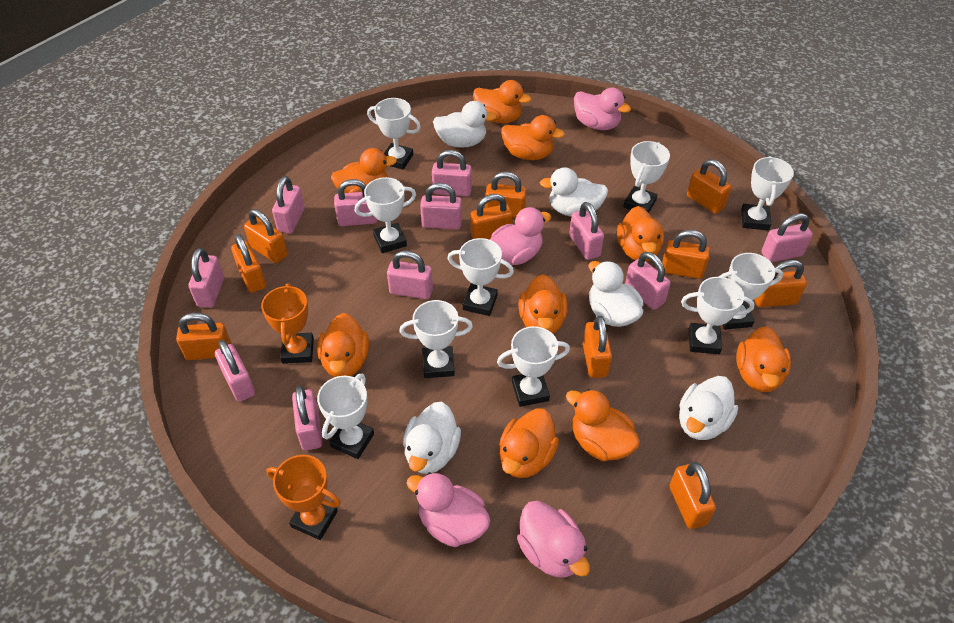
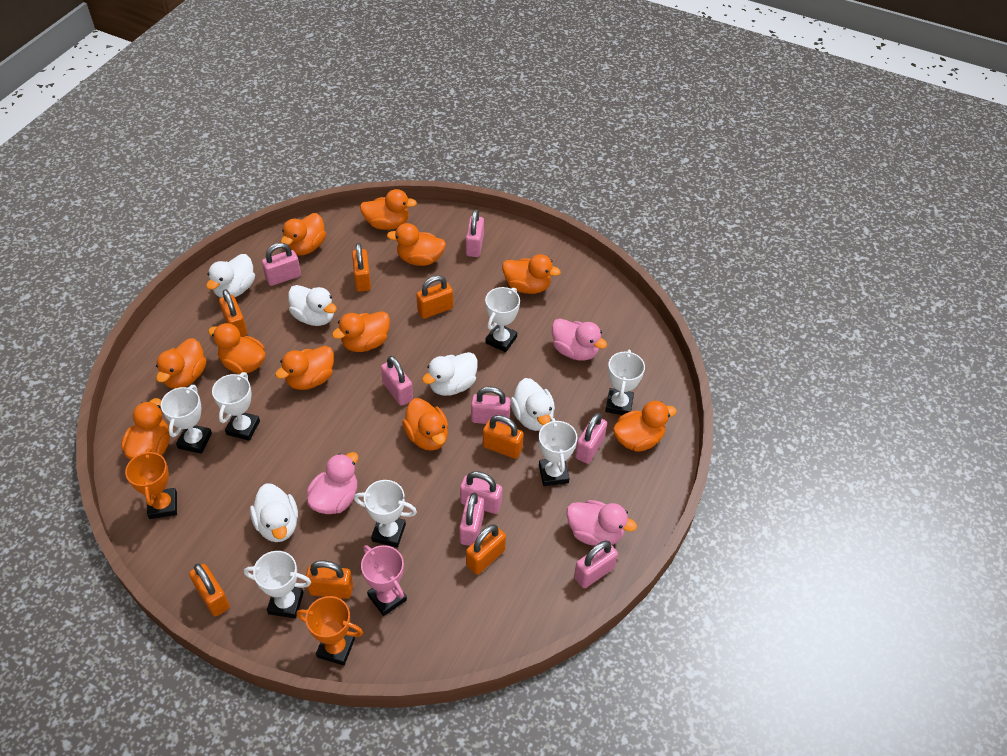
orange duck: [317,313,369,377] [331,148,397,193] [473,80,531,123] [499,408,559,478] [501,115,565,160] [518,274,568,334] [566,389,640,461] [617,206,664,261] [736,326,791,392] = 9 -> [121,398,170,460] [156,338,206,389] [208,323,265,374] [275,346,334,390] [281,213,326,256] [332,311,390,352] [360,189,417,230] [387,223,446,266] [402,398,448,451] [502,254,561,294] [613,401,677,452] = 11
orange padlock: [176,313,232,360] [231,234,266,293] [244,209,288,263] [470,194,513,240] [485,171,527,218] [583,316,612,378] [662,230,710,279] [669,462,716,529] [687,159,731,214] [754,260,807,307] = 10 -> [189,564,230,617] [219,289,247,337] [305,561,353,599] [352,243,371,292] [416,275,453,319] [466,524,506,575] [483,415,524,459] = 7
pink duck: [407,472,491,547] [490,207,551,265] [517,501,590,578] [574,88,631,130] = 4 -> [307,452,358,514] [552,318,607,361] [566,500,637,546] = 3
pink padlock: [189,248,224,308] [215,340,255,402] [272,176,305,234] [292,386,323,451] [334,179,377,226] [387,251,433,299] [420,183,462,229] [432,150,472,196] [569,202,604,260] [625,252,671,310] [761,213,813,262] = 11 -> [262,243,301,286] [381,356,413,406] [459,493,484,546] [460,471,502,514] [466,209,484,257] [471,386,511,425] [574,540,618,588] [575,413,607,464] = 8
pink trophy: none = 0 -> [361,545,407,616] = 1
white trophy: [317,374,374,459] [355,177,416,253] [367,98,421,170] [399,300,473,378] [447,238,514,316] [497,326,570,407] [623,141,670,213] [681,277,755,354] [719,253,783,330] [741,156,794,230] = 10 -> [161,385,212,454] [212,372,260,441] [244,551,311,618] [354,480,417,547] [485,287,520,352] [539,417,577,486] [605,350,645,415] = 7

